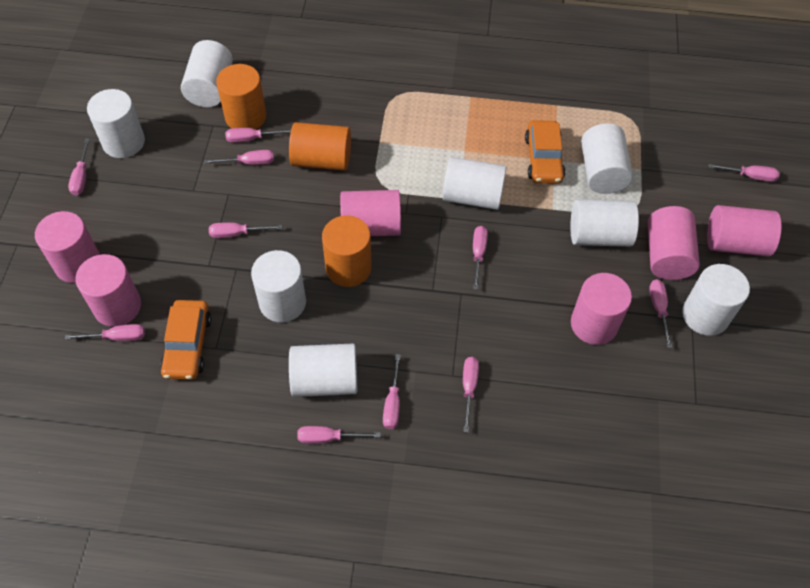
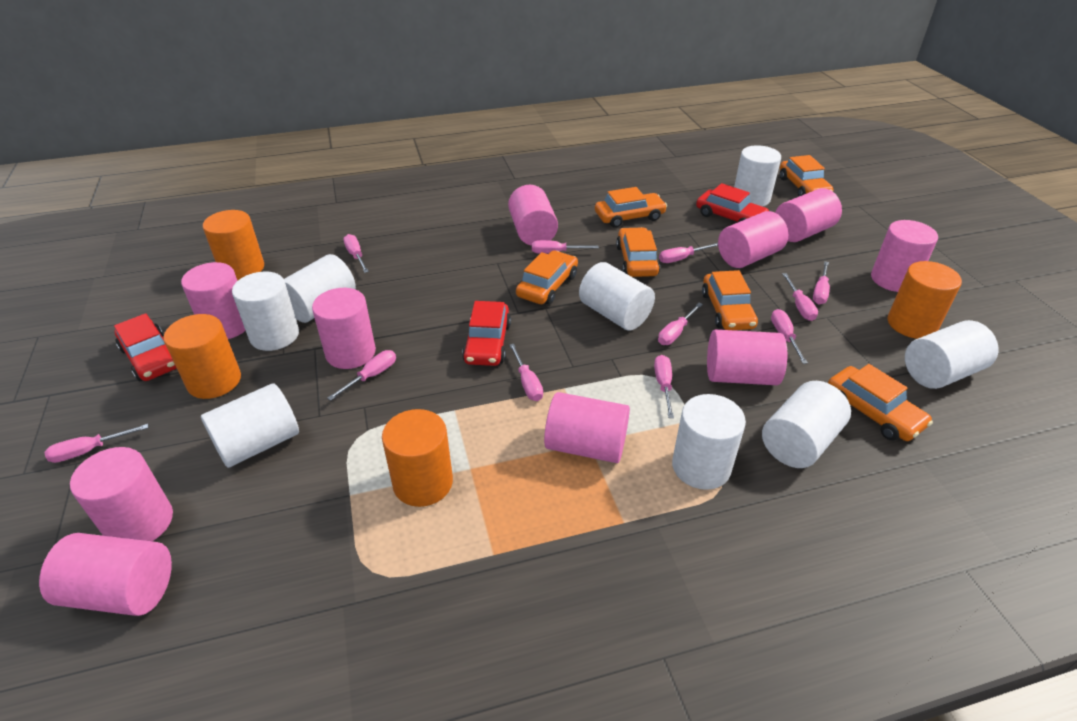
orange car: [160,300,211,380] [525,120,565,184] = 2 -> [516,251,578,304] [595,187,667,228] [616,227,660,277] [702,270,758,330] [780,155,833,196] [828,364,933,441] = 6
orange cylinder: [216,64,266,130] [289,122,351,171] [322,215,372,287] = 3 -> [164,314,241,399] [203,210,264,281] [382,409,453,507] [888,261,962,339] = 4
pink cylinder: [35,211,100,283] [76,254,141,327] [340,190,401,236] [571,273,632,345] [648,206,700,280] [707,205,781,257] = 6 -> [39,533,172,616] [70,447,173,541] [181,262,246,339] [312,288,376,369] [508,185,558,246] [544,392,630,463] [707,329,787,385] [718,211,788,268] [775,188,842,242] [871,220,938,292] = 10
red car: none = 0 -> [114,313,176,381] [462,301,511,366] [696,183,769,222] = 3

